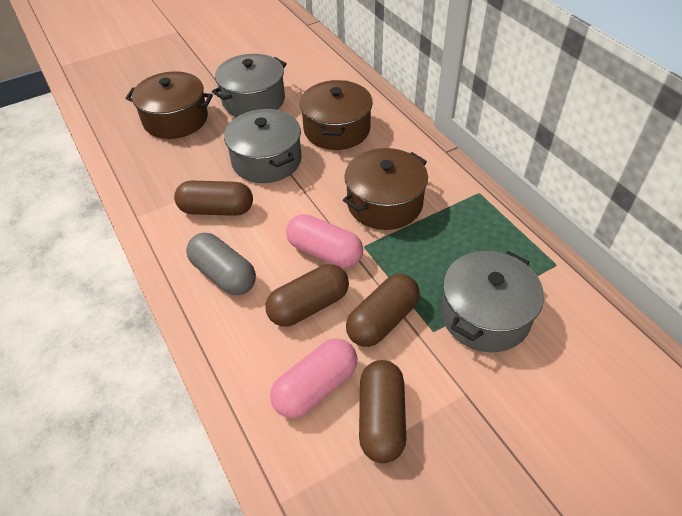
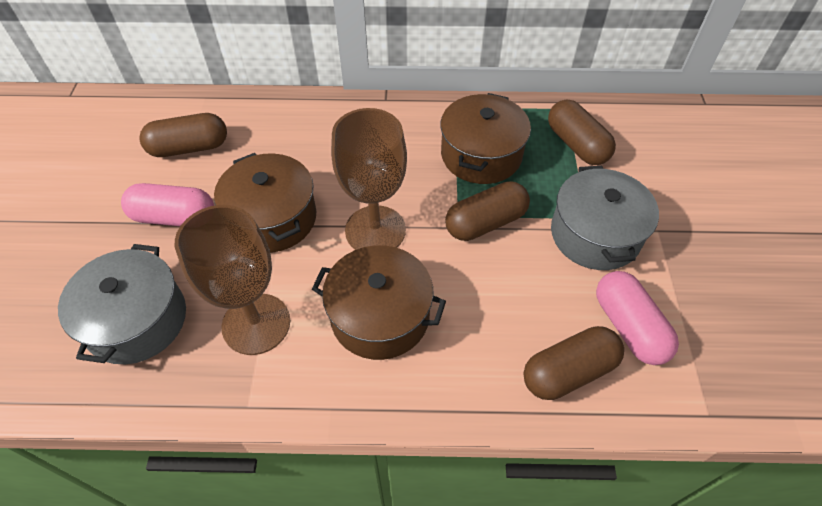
brown goblet: none = 0 -> [175,205,290,355] [331,108,407,250] = 2
grey capsule: [186,233,256,295] = 1 -> none = 0
grey pot: [212,54,287,116] [224,109,302,183] [441,251,544,352] = 3 -> [58,244,186,364] [551,166,659,270] = 2

